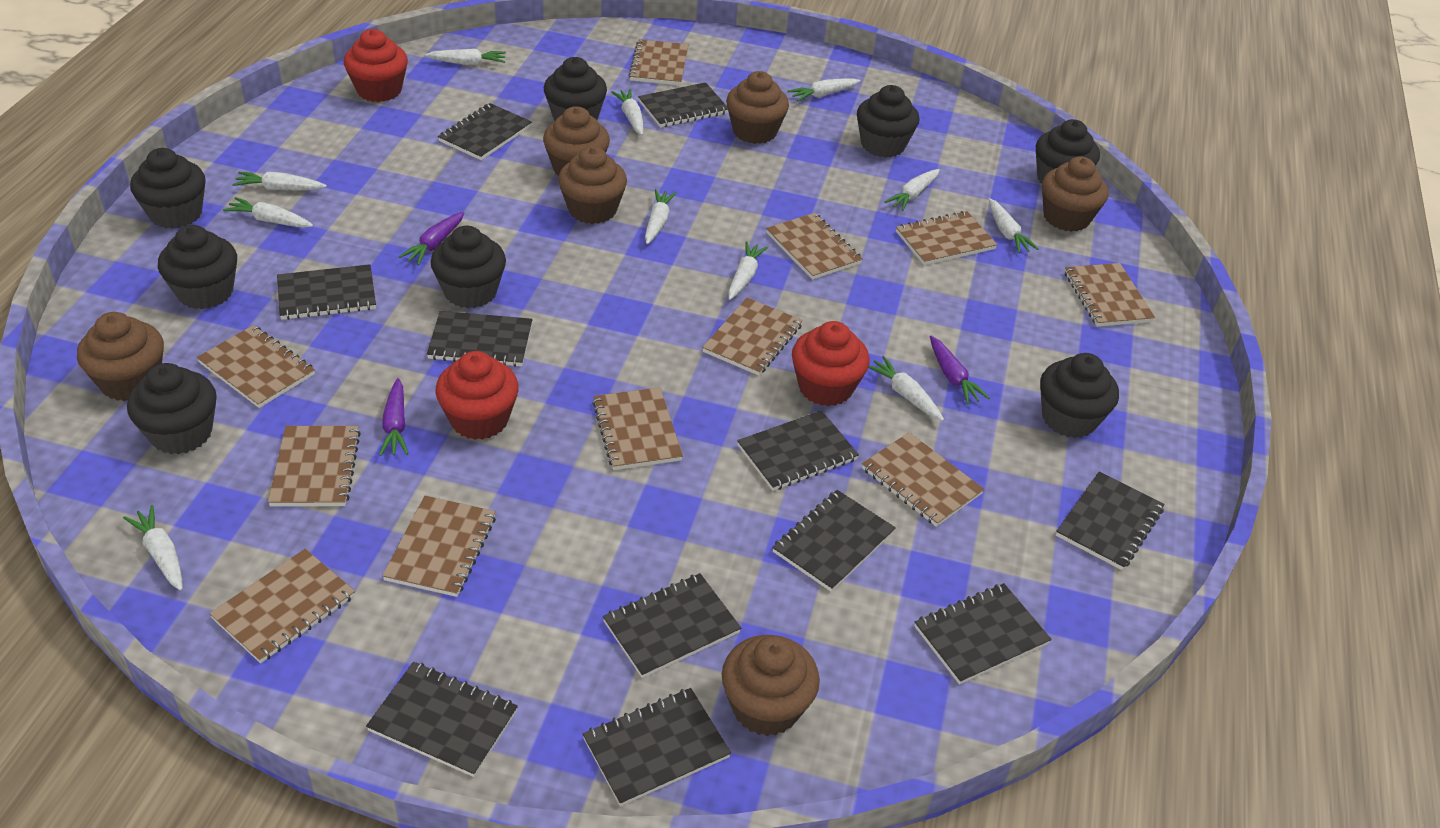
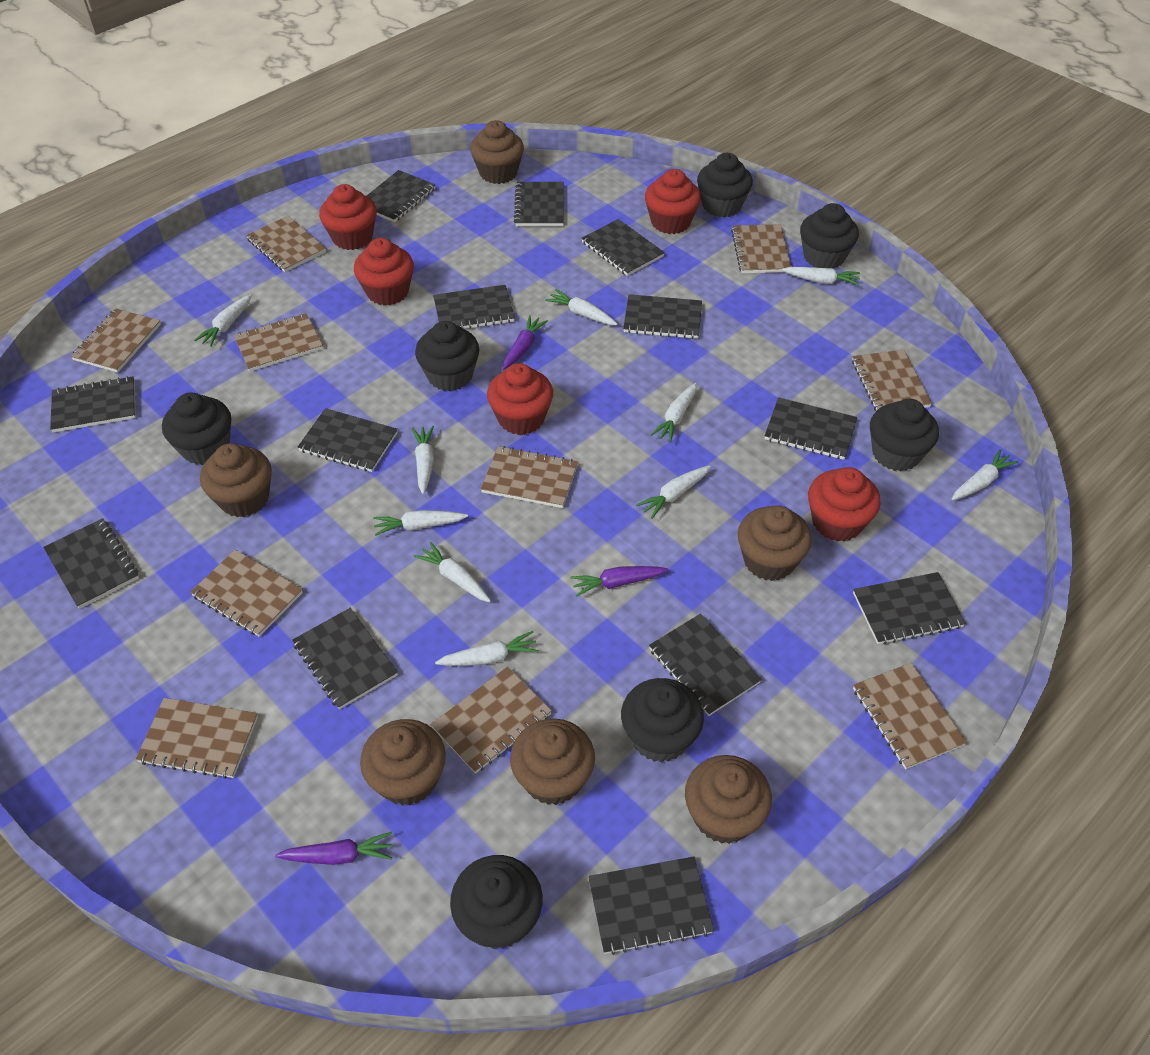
black cupcake: [127,363,217,454] [130,148,206,229] [158,225,237,309] [430,225,506,308] [544,57,607,121] [857,85,919,158] [1036,119,1100,183] [1040,353,1119,438] = 8 -> [162,393,231,465] [415,321,480,391] [450,855,543,949] [621,678,704,763] [697,153,753,218] [800,203,859,269] [870,399,939,471] = 7
black notebook: [277,264,376,320] [366,662,518,777] [427,311,533,367] [438,103,532,160] [583,688,731,806] [603,573,741,678] [638,82,728,128] [737,410,859,491] [772,490,896,592] [914,583,1052,684] [1056,472,1165,570] = 11 -> [43,518,139,609] [50,376,135,432] [292,608,398,709] [298,408,398,472] [367,170,435,222] [433,285,515,329] [514,182,564,226] [581,219,665,276] [588,856,714,955] [623,294,702,339] [649,613,762,716] [765,397,857,460] [853,572,966,645] = 13
brown notebook: [197,325,315,408] [209,549,355,663] [268,426,361,506] [382,496,496,597] [592,387,683,470] [628,39,689,85] [702,298,803,375] [766,213,863,280] [862,432,984,527] [896,211,998,265] [1064,263,1155,326] = 11 -> [71,308,161,372] [136,698,258,779] [190,550,303,637] [233,313,323,372] [246,216,326,272] [431,667,552,774] [481,446,578,508] [731,224,791,273] [852,350,932,411] [853,663,967,769] = 10
red cupcake: [344,29,408,102] [435,351,519,440] [792,321,870,406] = 3 -> [319,184,377,250] [354,238,414,306] [487,363,553,435] [645,169,701,234] [808,467,881,542] = 5
white carrot: [123,505,183,591] [223,197,313,228] [232,172,327,190] [425,49,506,65] [611,89,644,135] [645,189,677,244] [728,241,768,300] [788,79,860,102] [868,356,944,421] [884,169,940,211] [989,198,1039,253] = 11 -> [194,294,252,347] [373,510,468,536] [412,426,434,494] [413,541,491,602] [435,631,539,666] [545,289,618,325] [636,466,711,519] [651,383,697,443] [782,267,860,285] [952,449,1019,500] = 10

